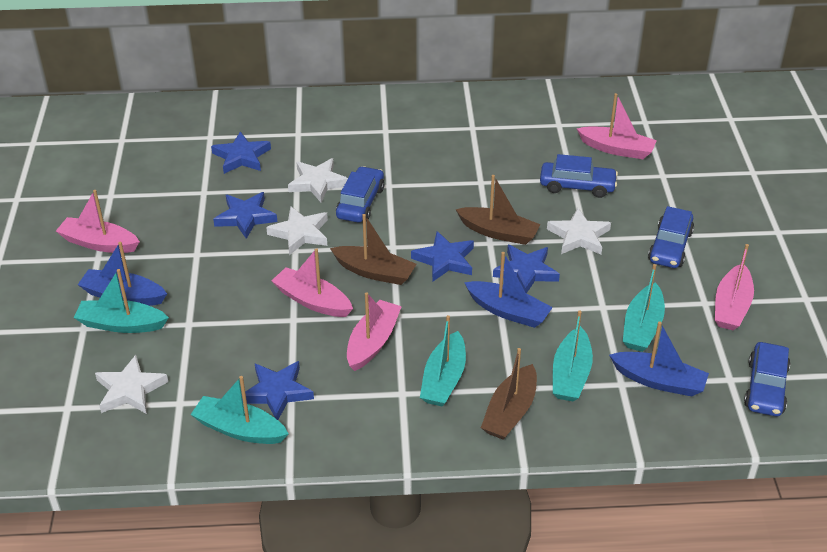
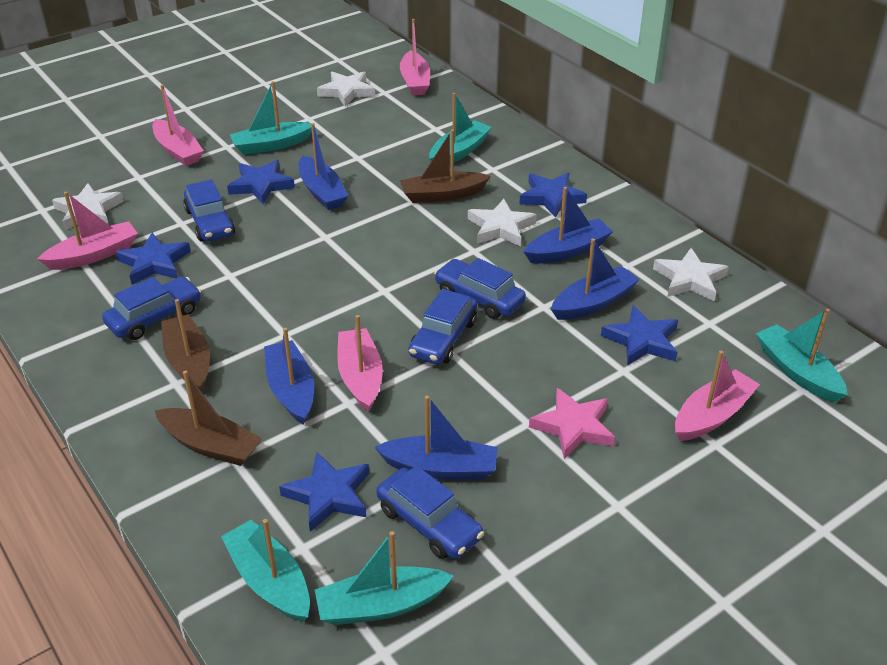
blue boat: [78,242,167,306] [464,252,553,328] [609,322,709,396] = 3 -> [264,328,314,425] [299,123,348,210] [374,396,498,480] [524,187,613,263] [551,238,640,320] = 5
blue car: [336,166,384,223] [540,154,618,198] [648,206,694,268] [744,342,790,416] = 4 -> [102,277,201,340] [183,179,235,241] [376,465,484,559] [409,289,477,364] [434,258,526,319] = 5
pink star: none = 0 -> [529,388,615,459] = 1

